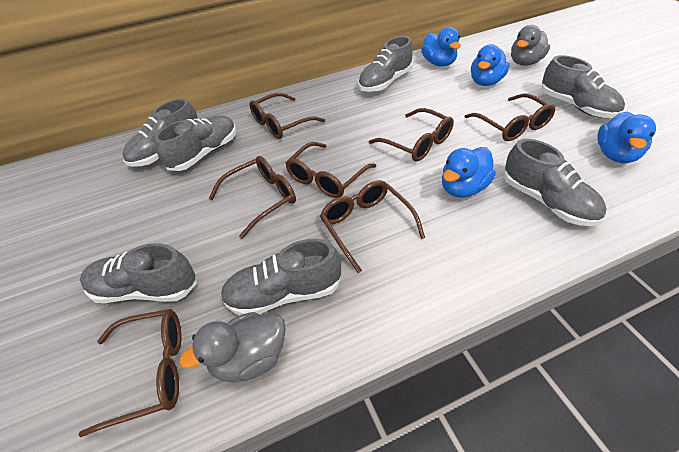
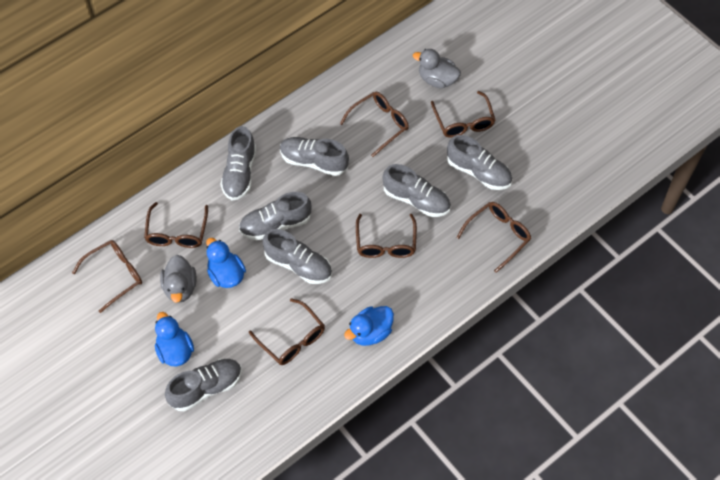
blue duck: [421,27,461,67] [442,147,496,198] [471,44,510,86] [597,112,656,163] = 4 -> [155,312,194,367] [206,238,246,288] [344,306,394,346] = 3

